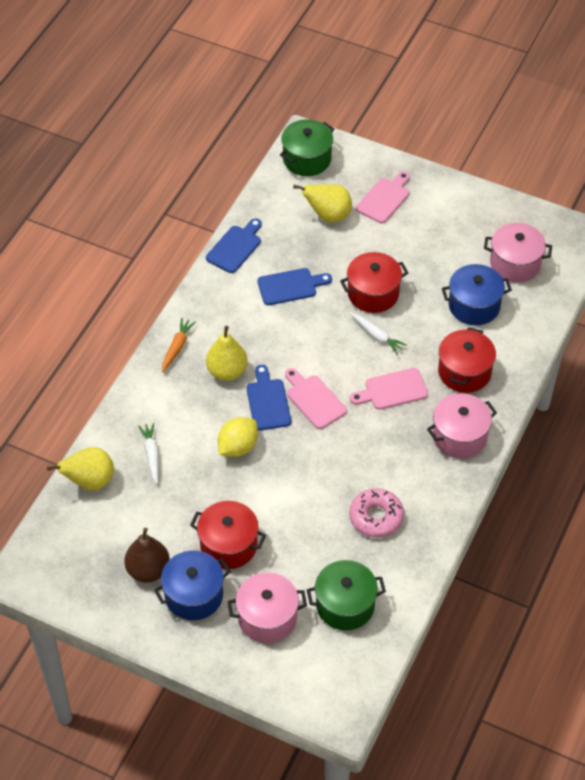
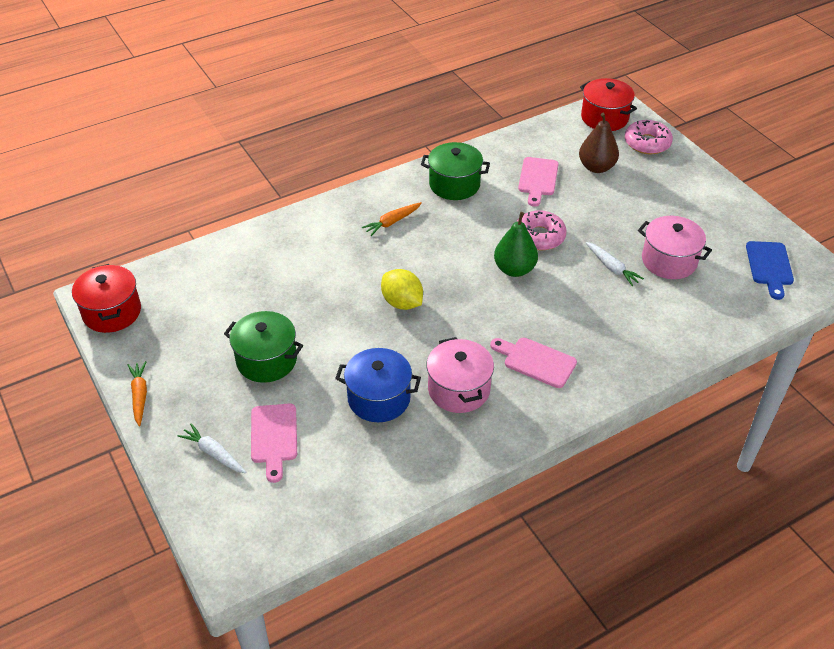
blue cutting board: [206,218,262,273] [246,365,291,431] [257,268,332,305] = 3 -> [746,241,794,300] = 1
blue pot: [154,551,231,620] [442,264,512,325] = 2 -> [335,348,421,422] = 1
green pear: none = 0 -> [494,212,538,277] = 1
orange carrot: [162,318,196,372] = 1 -> [128,361,147,427] [362,202,422,236] = 2
pink donut: [349,488,404,538] = 1 -> [516,210,567,250] [625,120,673,154] = 2
pink pot: [227,573,307,643] [427,393,497,459] [484,223,552,283] = 3 -> [427,337,494,413] [638,216,712,279] = 2
red pot: [190,501,266,569] [340,252,408,313] [438,327,496,393] = 3 -> [72,264,141,333] [580,78,637,131] = 2
yellow pear: [47,447,114,491] [206,326,248,381] [293,184,352,223] = 3 -> none = 0

